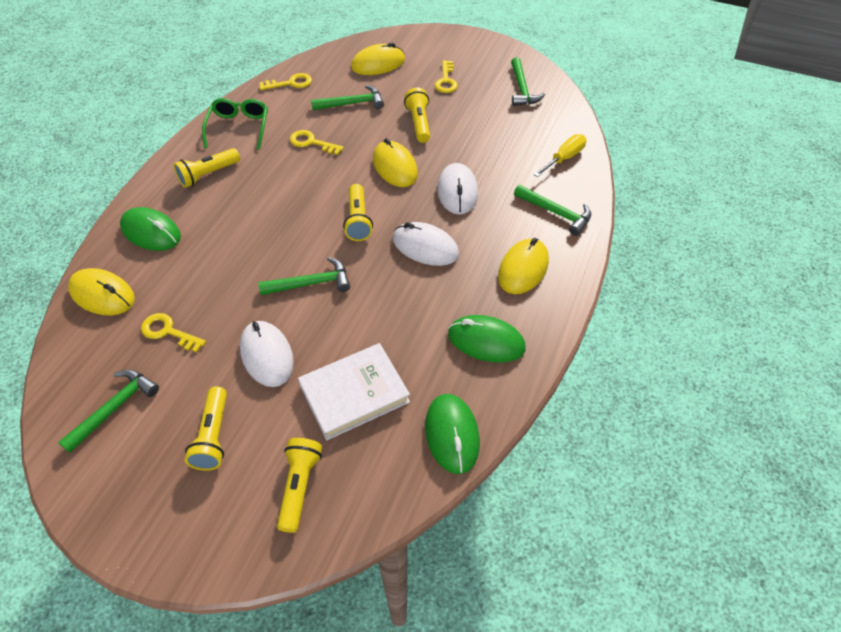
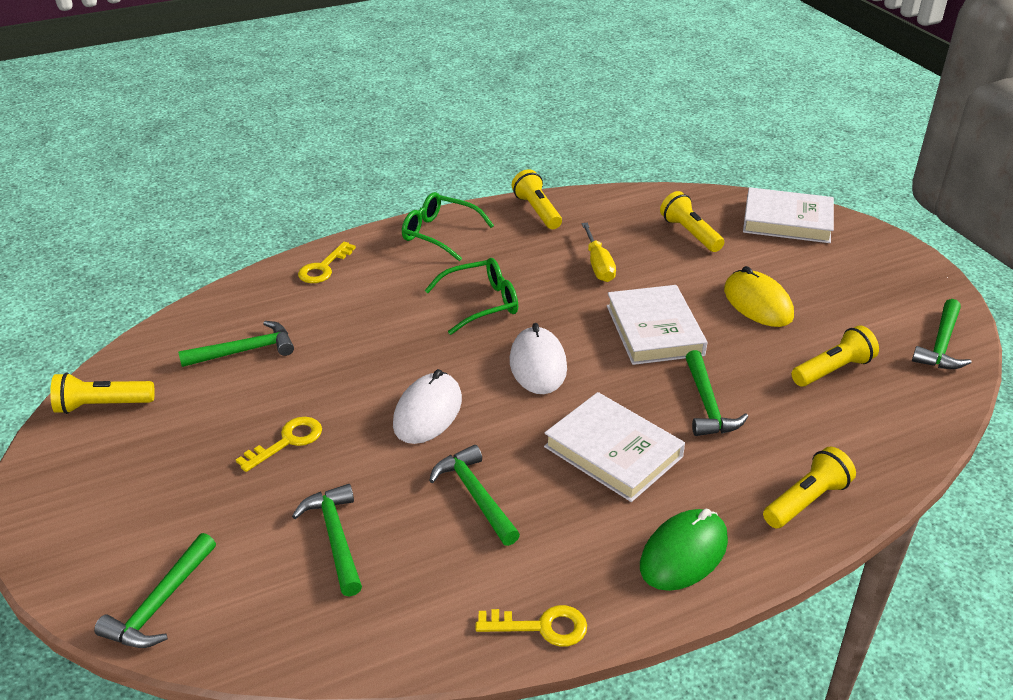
green glasses: [202,98,268,150] = 1 -> [402,192,494,261] [425,258,518,335] = 2
green hammer: [58,370,159,453] [258,257,350,295] [311,85,384,110] [511,57,545,106] [514,185,591,236] = 5 -> [94,533,216,648] [178,321,294,367] [292,484,362,597] [429,445,520,546] [686,350,748,436] [912,299,972,369] = 6
green mouse: [120,207,181,251] [425,394,480,474] [448,315,526,363] = 3 -> [640,509,728,591] = 1
white book: [298,343,410,440] = 1 -> [544,392,685,502] [607,285,707,365] [743,187,834,243] = 3
white mouse: [240,321,294,387] [393,222,459,266] [437,163,478,215] = 3 -> [393,369,462,444] [510,323,567,394] = 2
yellow key: [141,313,206,352] [259,73,312,90] [290,130,344,155] [435,60,458,93] = 4 -> [236,417,322,472] [298,242,356,283] [476,605,587,647] = 3
yellow mouse: [68,268,135,316] [351,43,405,75] [373,138,418,187] [498,238,549,294] = 4 -> [724,266,794,327] = 1

